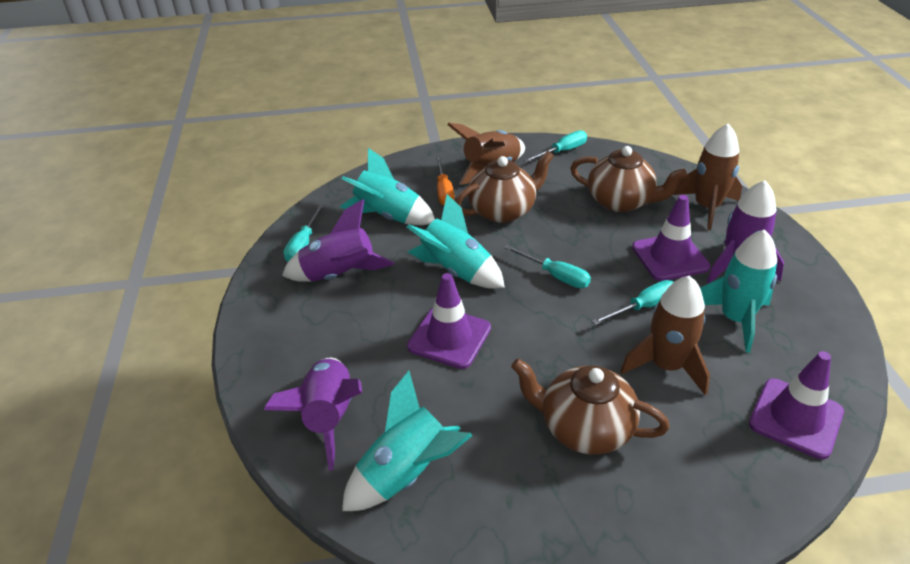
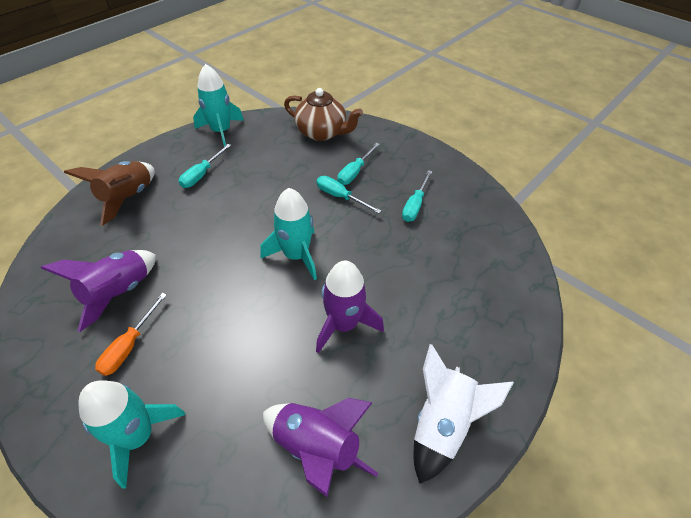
brown rocket: [447,123,525,185] [620,275,710,395] [673,123,742,230] = 3 -> [64,161,155,226] = 1
brown teapot: [455,151,554,223] [511,359,670,455] [570,146,687,212] = 3 -> [284,88,363,141] = 1
purple traffic cone: [407,273,491,369] [632,195,710,281] [749,351,844,459] = 3 -> none = 0
turquoise rocket: [340,148,435,225] [342,371,473,511] [407,194,505,289] [700,230,777,352] = 4 -> [78,380,185,488] [193,64,244,147] [260,188,317,280] = 3
white rocket: none = 0 -> [414,344,514,484] = 1

